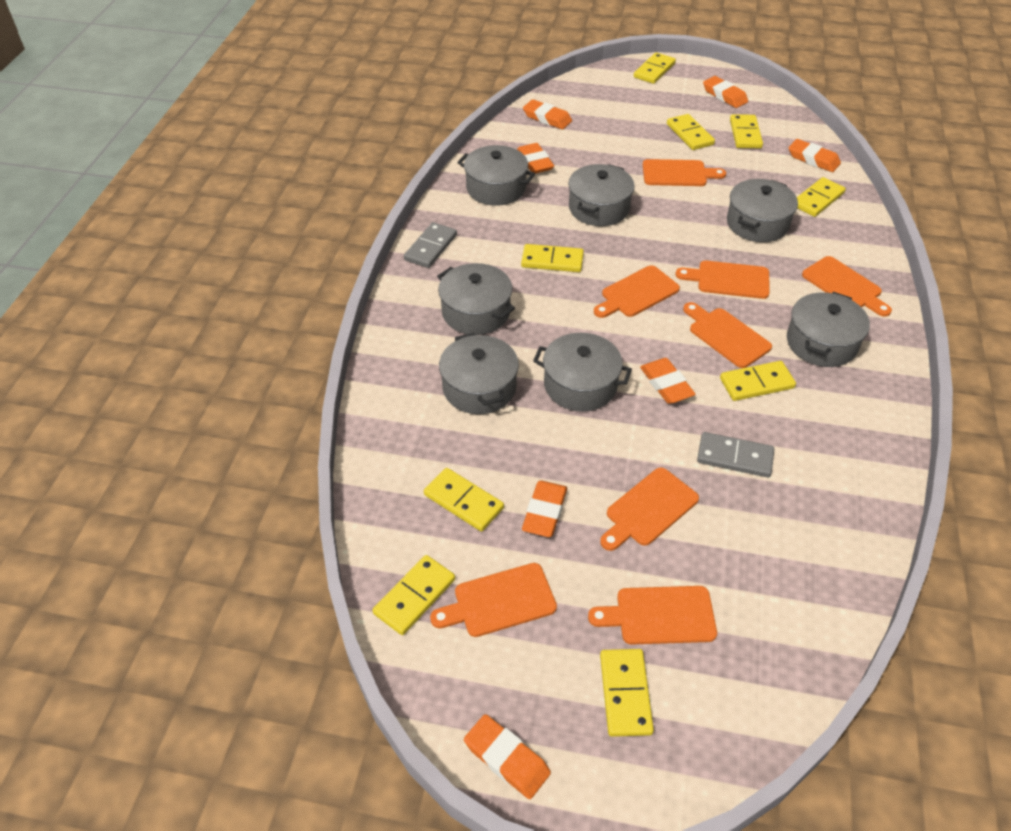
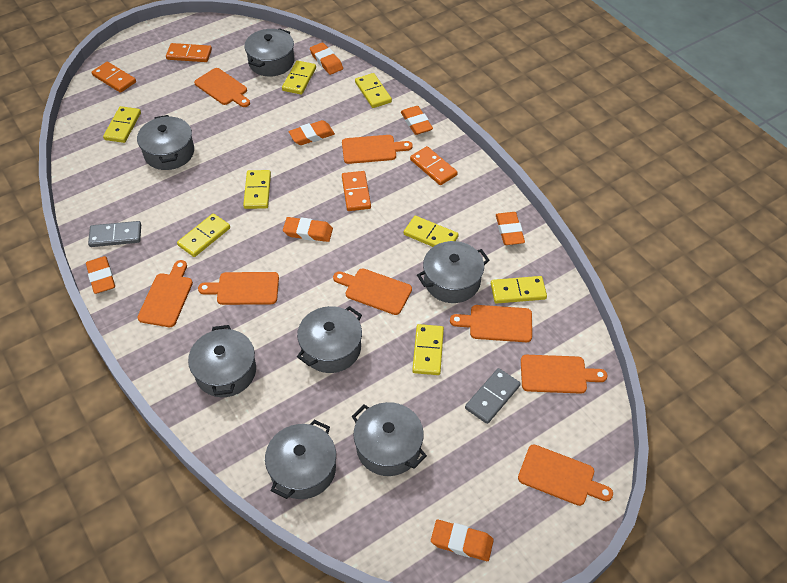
orange domino: none = 0 -> [92,62,136,93] [166,43,212,62] [342,171,371,211] [410,146,458,185] = 4
yellow domino: [373,555,455,635] [424,468,504,531] [521,244,584,272] [600,649,654,737] [634,52,676,84] [667,114,715,150] [720,361,796,401] [730,114,763,148] [797,177,846,217] = 9 -> [103,106,141,143] [177,213,230,257] [243,170,271,209] [282,61,316,95] [355,73,392,108] [404,216,459,247] [412,324,444,375] [491,276,547,304] = 8

